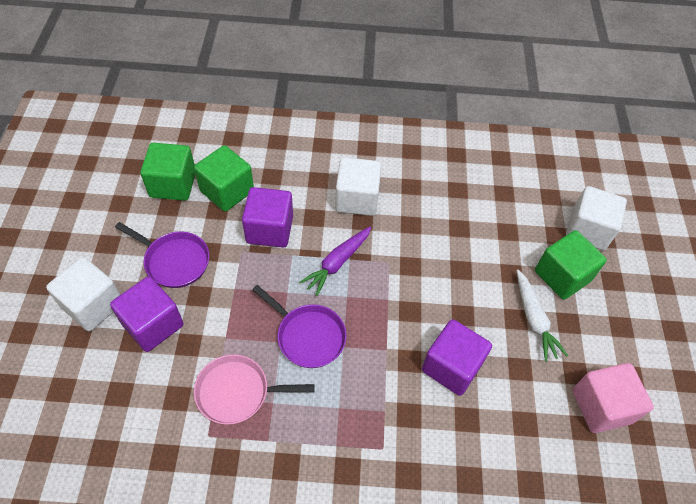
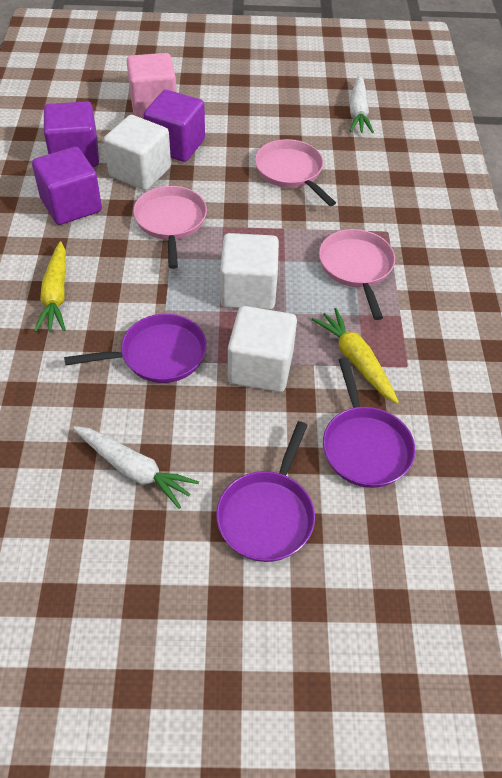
green cube: [140,143,195,201] [194,145,254,212] [535,230,607,300] = 3 -> none = 0
pink pan: [194,354,315,425] = 1 -> [133,186,207,269] [255,139,336,206] [319,229,395,320] = 3
purple carrot: [299,226,371,296] = 1 -> none = 0
purple pan: [115,222,209,288] [252,285,347,368] = 2 -> [64,314,207,383] [216,421,315,562] [323,357,415,488] = 3
white carrot: [517,270,568,362] = 1 -> [73,426,199,509] [349,75,374,133] = 2
yellow carrot: none = 0 -> [34,241,66,332] [312,308,399,404] = 2

